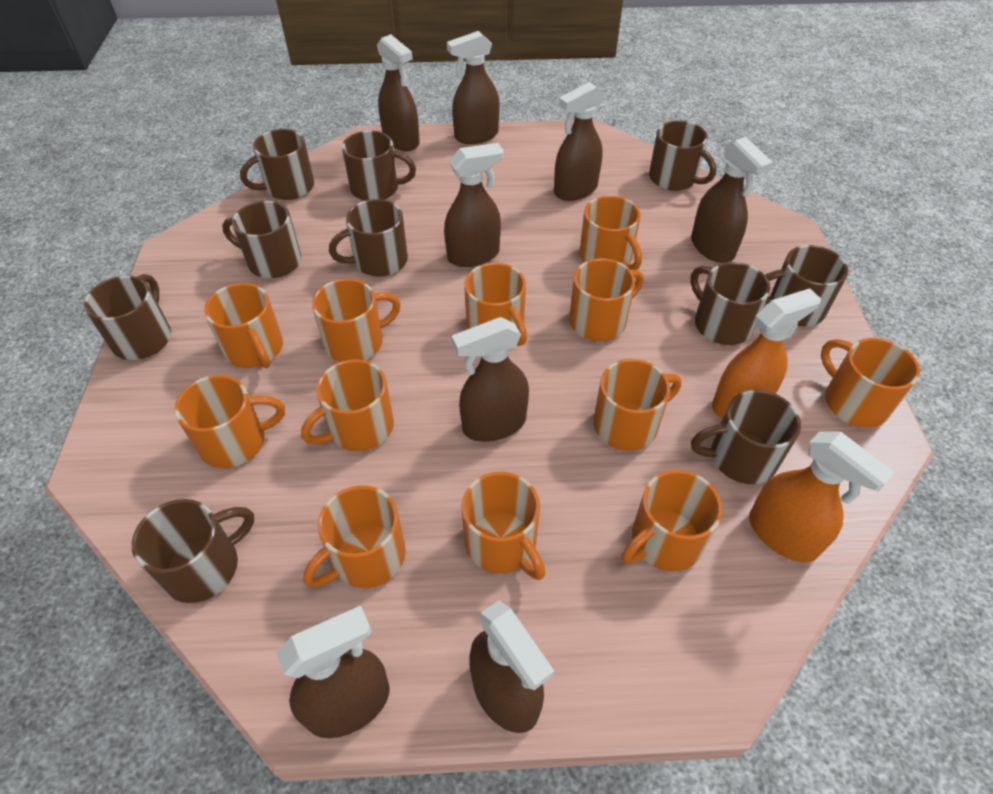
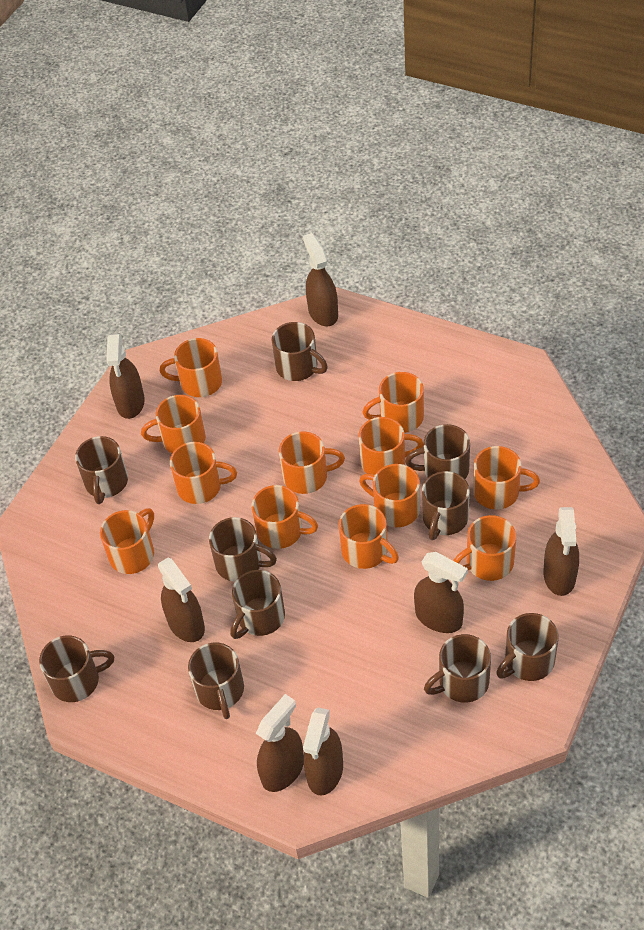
brown spray bottle: [276,606,390,738] [377,34,420,151] [444,143,503,267] [447,31,500,144] [452,317,529,442] [469,600,554,733] [554,82,604,201] [691,137,773,263] = 8 -> [106,334,145,419] [158,558,205,642] [256,694,304,792] [303,233,338,326] [303,707,343,795] [414,552,468,633] [543,507,579,596] = 7
orange spray bottle: [712,288,821,419] [749,431,894,562] = 2 -> none = 0

